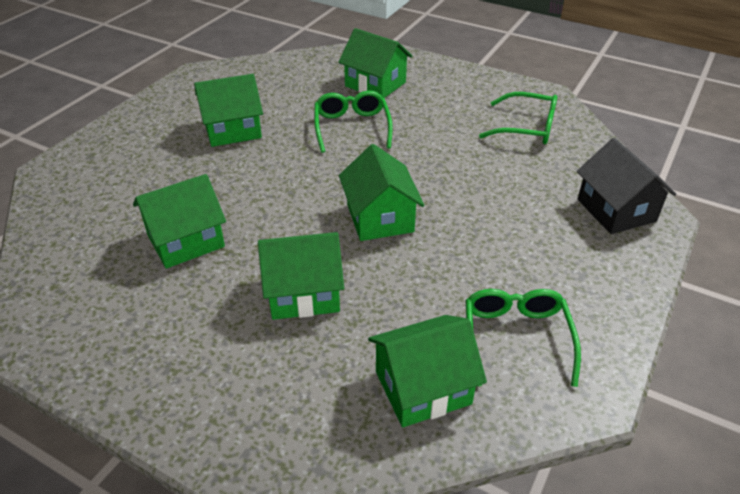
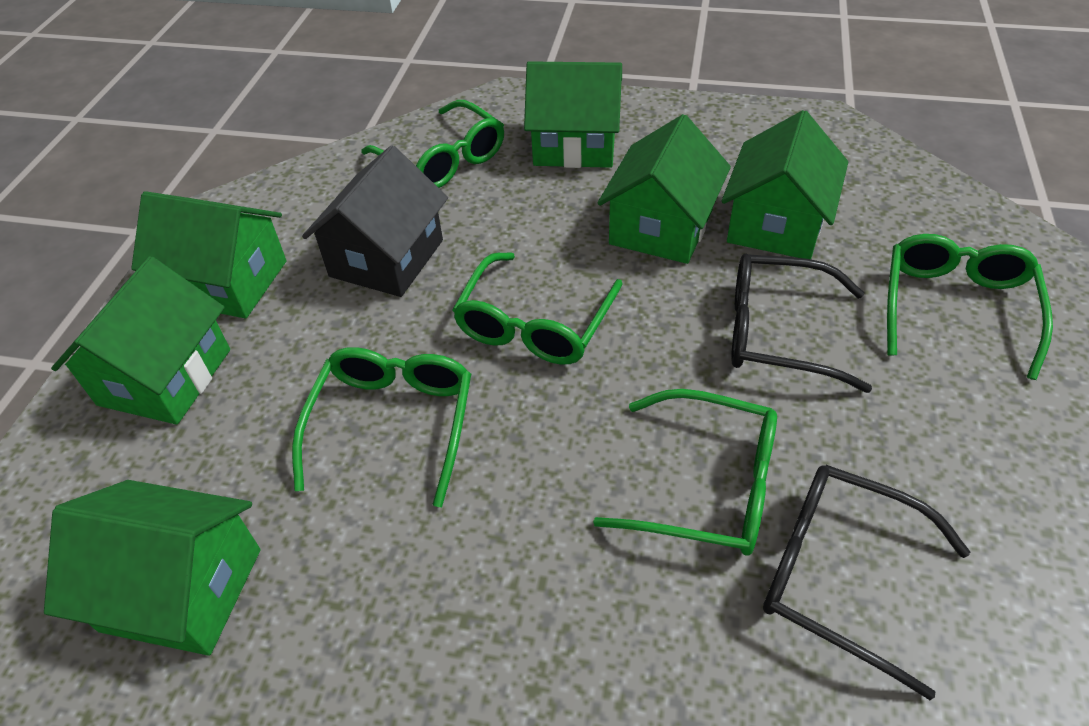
black glasses: none = 0 -> [731,254,872,393] [763,465,970,700] = 2
green glasses: [314,91,393,153] [465,289,581,387] [479,92,557,145] = 3 -> [292,347,471,507] [361,100,504,188] [452,252,623,364] [593,389,777,556] [887,234,1053,380] = 5

